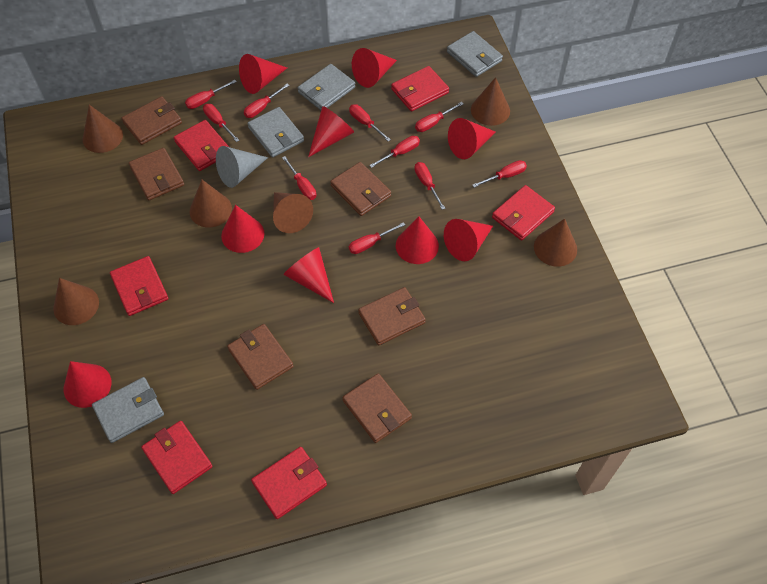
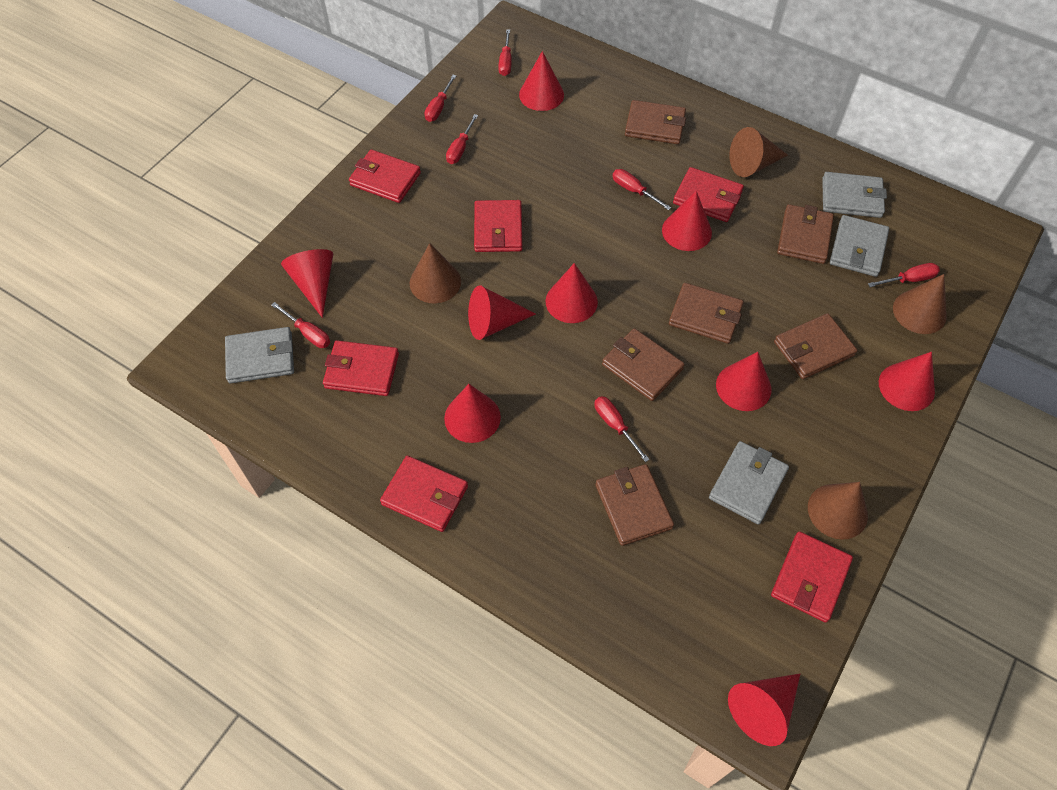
brown cone: [53,278,99,325] [82,105,123,153] [190,180,232,227] [273,192,313,233] [471,77,510,126] [534,219,577,267] = 6 -> [410,243,461,304] [729,127,788,177] [808,482,868,540] [893,274,947,334] = 4
grey cone: [216,146,268,188] = 1 -> none = 0
red screwdriver: [185,80,237,109] [203,104,239,142] [244,84,290,118] [282,156,316,200] [349,104,391,142] [349,222,405,254] [369,136,420,168] [415,102,463,132] [415,162,445,210] [472,160,527,188] = 10 -> [271,302,330,348] [424,75,456,122] [446,114,478,164] [498,29,512,76] [595,396,650,462] [613,169,671,210] [868,263,940,287] = 7

